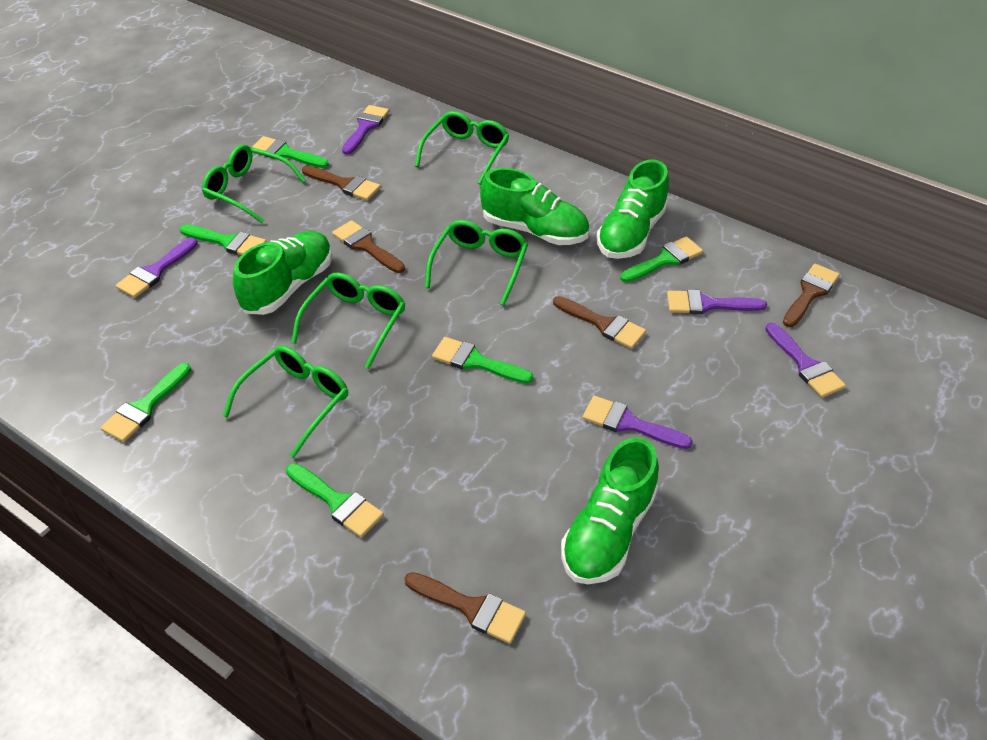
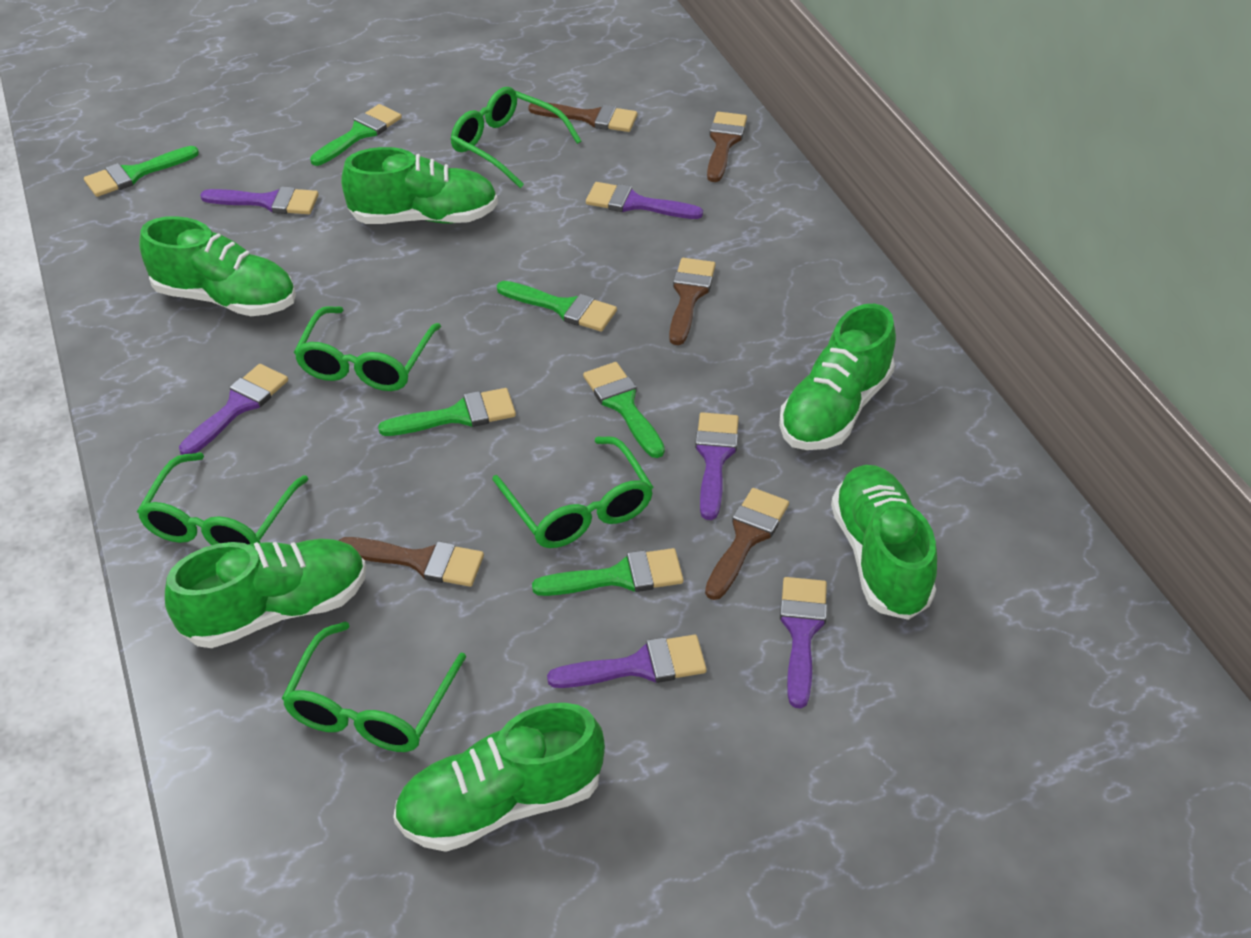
green shoe: [233,231,332,315] [480,168,589,245] [561,437,659,584] [597,159,669,259] = 4 -> [139,216,296,316] [165,539,366,648] [341,147,498,224] [393,703,605,852] [779,304,896,450] [831,465,937,620] = 6
purple brush: [115,238,198,298] [342,105,389,155] [582,396,693,449] [667,290,767,314] [765,322,846,398] = 5 -> [179,364,288,455] [200,186,319,214] [547,635,707,688] [586,182,703,219] [695,412,739,520] [780,577,827,708] = 6

